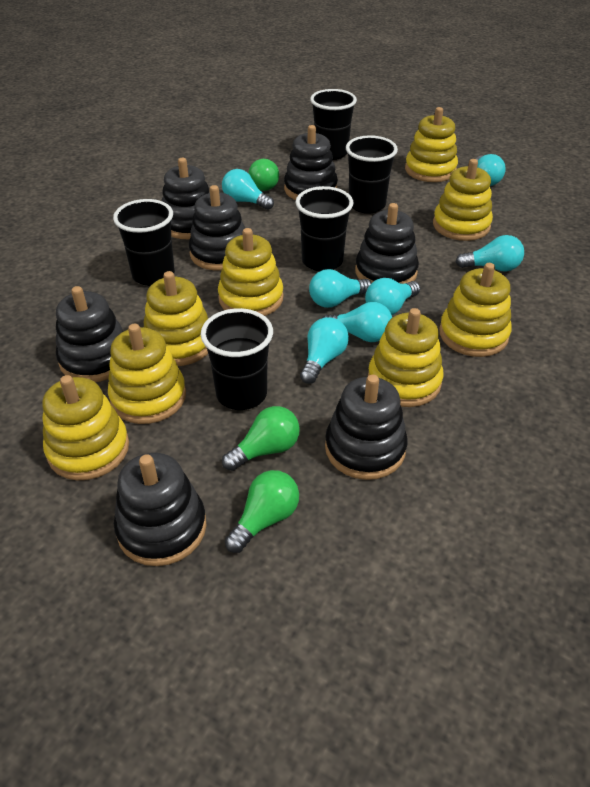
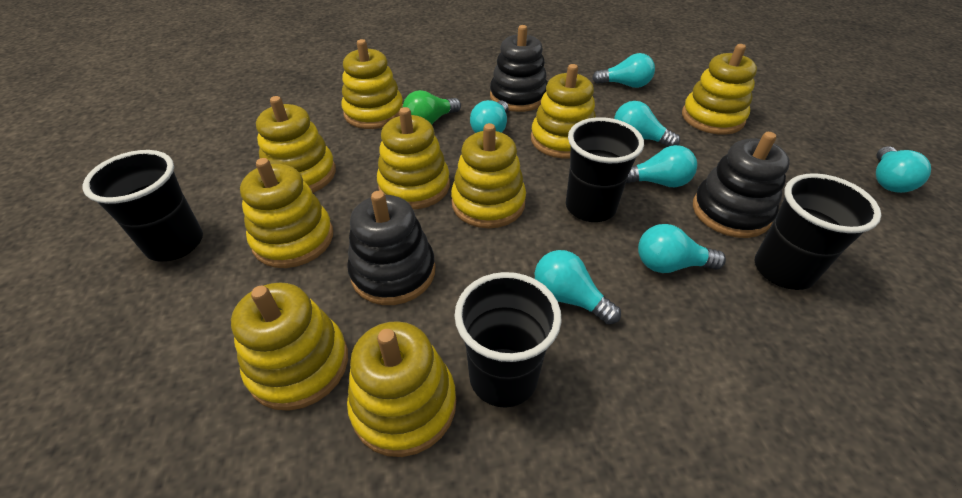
black cup: [113,199,175,286] [201,308,273,410] [295,186,353,272] [310,89,357,160] [346,135,398,214] = 5 -> [83,150,203,262] [454,272,562,408] [566,117,644,222] [755,173,881,290] = 4
black stacking toy: [56,286,124,382] [114,453,207,566] [162,158,209,239] [189,185,245,271] [284,125,338,200] [325,375,407,480] [355,203,419,284] = 7 -> [347,191,435,305] [490,25,547,112] [693,132,790,238] = 3
green light bulb: [222,406,300,471] [225,470,299,553] [248,159,279,191] = 3 -> [403,90,461,124] = 1
yellow stacking toy: [42,375,129,480] [108,324,186,424] [144,271,209,366] [218,228,283,316] [368,308,443,407] [405,107,458,182] [433,159,493,241] [439,263,512,357] = 8 -> [231,283,348,411] [240,158,333,268] [256,96,336,193] [341,39,403,129] [347,321,456,457] [377,107,450,209] [451,123,526,228] [531,64,596,159] [682,44,757,135] = 9

